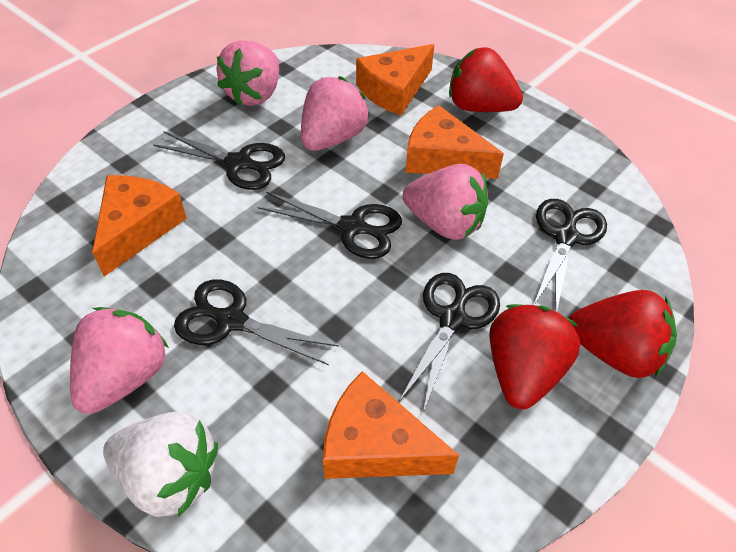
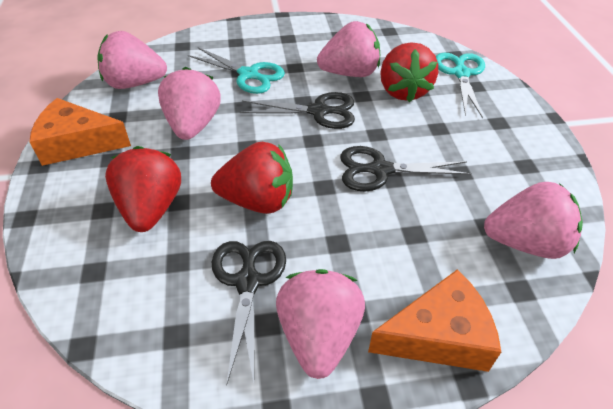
black scissors: [153,131,285,190] [174,279,339,365] [257,192,402,259] [399,273,500,413] [534,199,607,312] = 5 -> [212,241,286,385] [240,92,355,129] [340,146,472,192] = 3
orange cheese: [92,175,187,276] [323,371,459,479] [356,44,434,115] [405,105,504,179] = 4 -> [29,98,131,166] [368,270,501,372] = 2
pink strawberry: [70,307,169,414] [217,40,279,106] [301,76,369,151] [402,164,488,240] = 4 -> [97,31,167,89] [158,67,221,140] [276,269,365,379] [317,21,380,77] [484,182,583,259] = 5
turquoise scissors: none = 0 -> [188,47,285,94] [436,53,485,118] = 2
white strawberry: [103,412,218,518] = 1 -> none = 0

